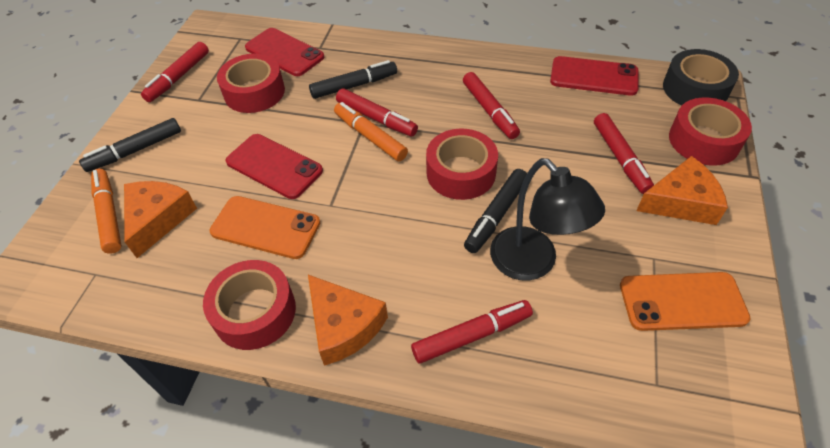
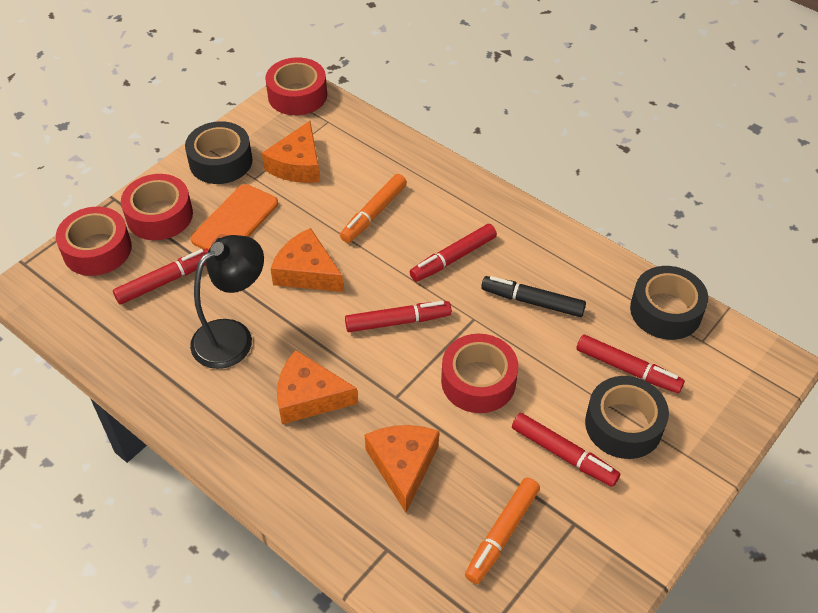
black marker: [79,118,181,172] [309,60,397,99] [464,169,527,253] = 3 -> [481,276,586,317] = 1
black tape: [663,49,739,106] = 1 -> [185,121,253,184] [585,376,669,459] [630,266,708,340] = 3
orange cheese: [124,181,197,258] [308,275,388,366] [636,156,728,225] = 3 -> [262,121,320,183] [270,228,344,292] [277,350,358,424] [365,425,439,513] = 4
orange phone: [210,196,320,259] [620,272,751,331] = 2 -> [190,184,278,250] = 1
red phone: [226,134,323,199] [245,28,324,76] [550,56,639,96] = 3 -> none = 0

